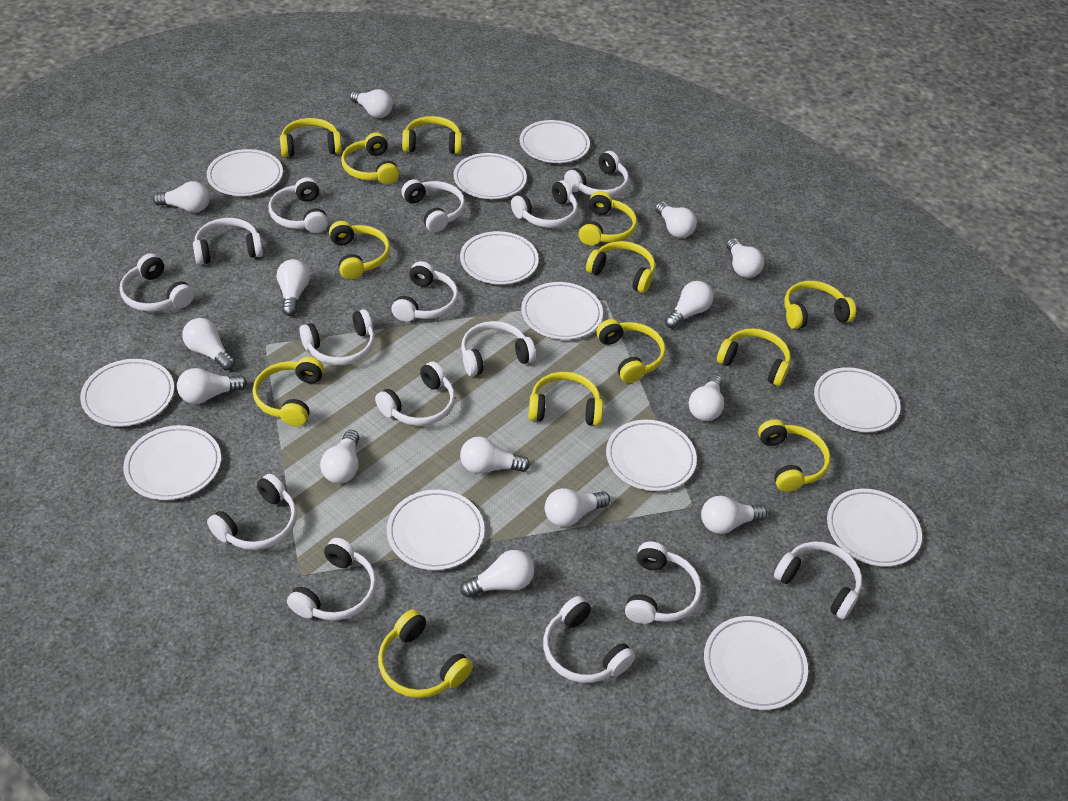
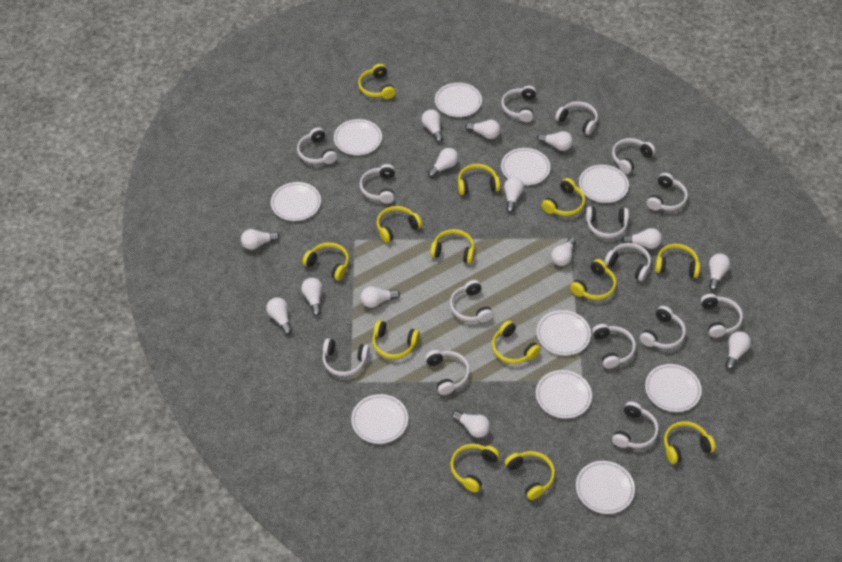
white plate: [80,359,174,427] [123,425,221,500] [207,149,283,196] [387,490,484,570] [453,153,527,199] [460,231,539,285] [520,120,590,163] [521,282,603,340] [606,420,697,491] [704,616,808,710] [814,367,900,432] [827,489,922,567] = 12 -> [271,182,321,221] [334,119,382,155] [351,394,408,444] [435,83,482,117] [501,148,550,185] [536,370,592,418] [537,310,591,355] [576,461,635,514] [579,165,629,203] [645,364,702,412] = 10

